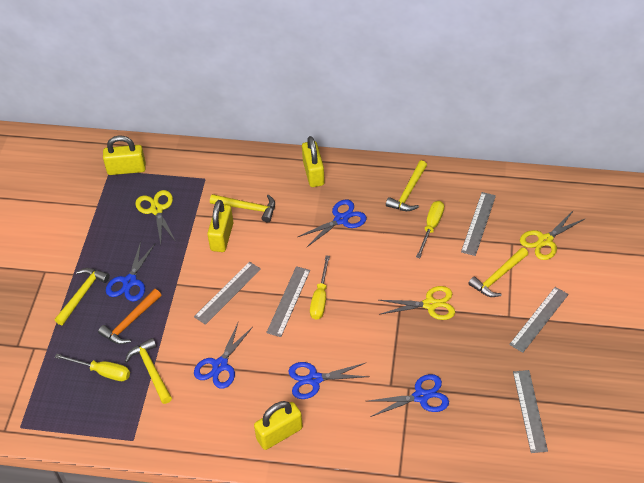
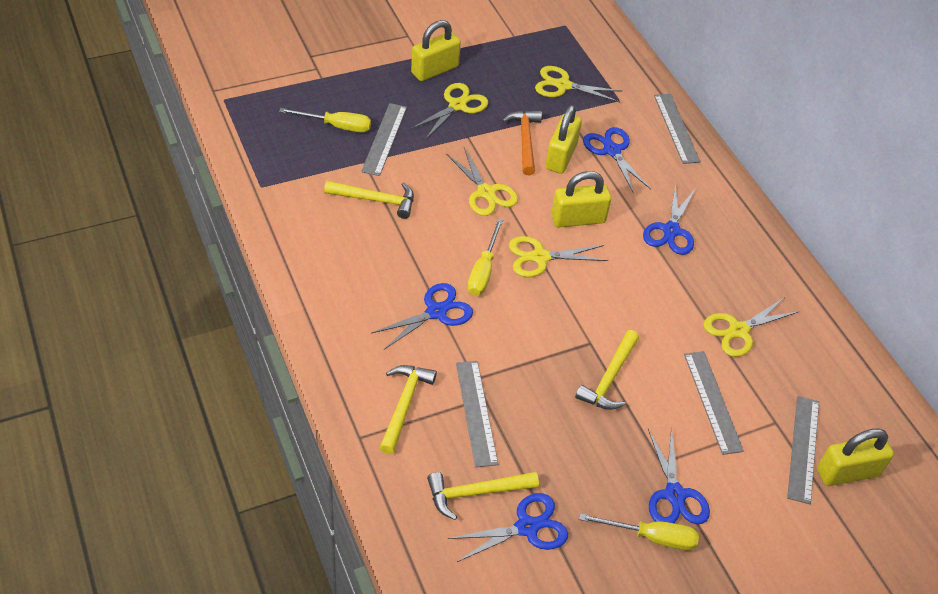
yellow hammer: [55,268,110,325] [125,338,172,404] [210,194,275,222] [386,160,427,211] [468,247,528,297] = 5 -> [324,181,414,219] [380,365,437,454] [427,472,539,520] [575,330,639,410] = 4
yellow scissors: [135,190,176,244] [379,286,455,320] [520,210,586,260] = 3 -> [410,83,488,140] [446,148,518,216] [509,236,608,277] [535,66,623,103] [703,297,800,357] = 5

